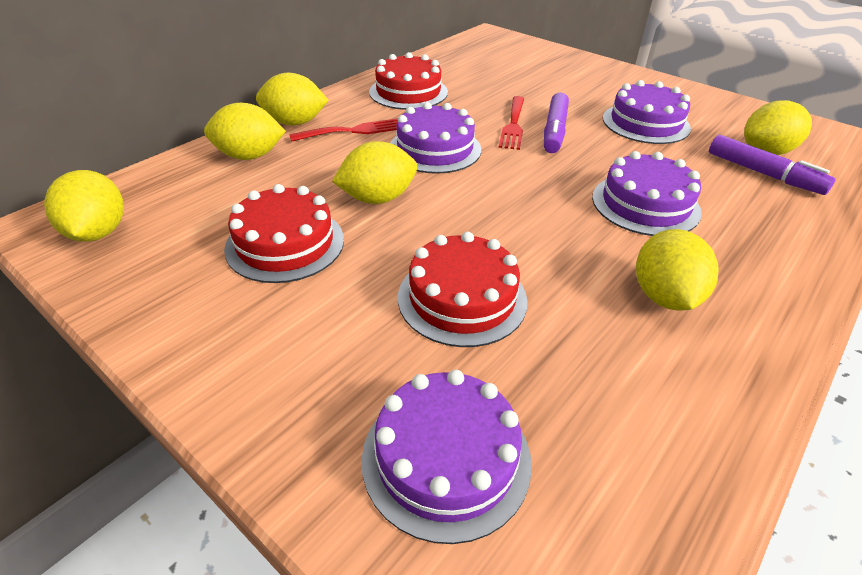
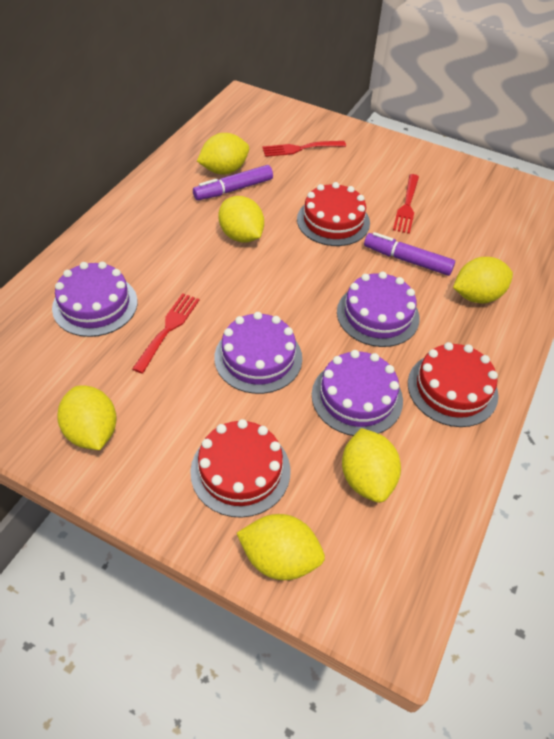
red fork: [289,118,398,142] [499,96,524,150] = 2 -> [132,293,200,374] [262,141,346,157] [393,174,419,234] = 3

